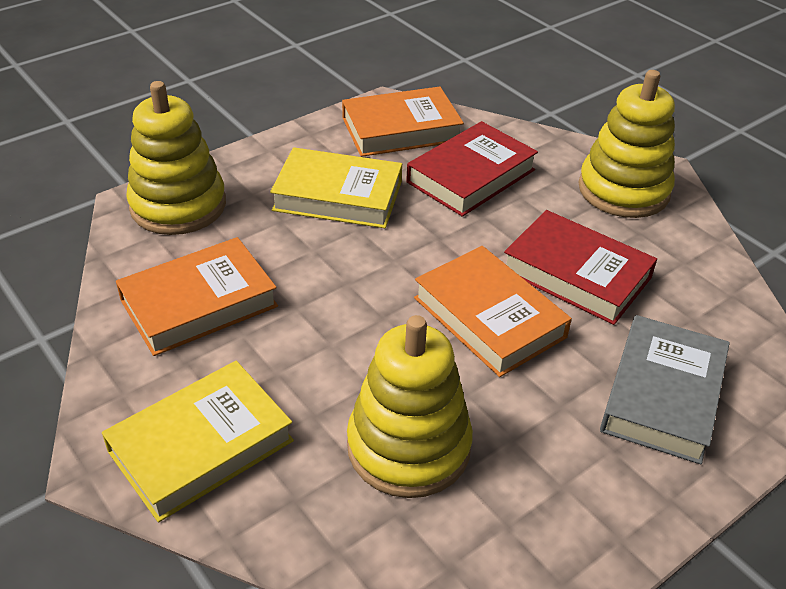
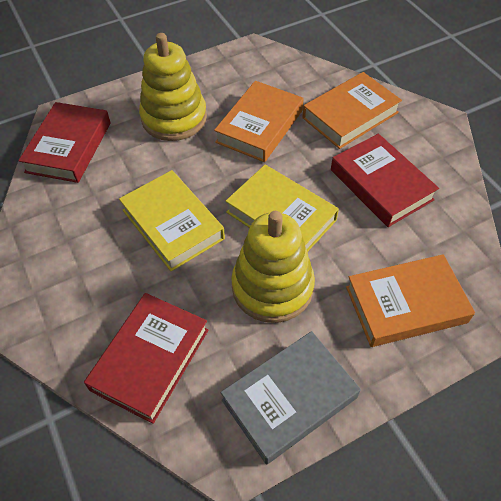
red book: [406,121,538,217] [504,210,657,325] = 2 -> [18,102,111,183] [84,293,209,424] [331,134,439,227] = 3
yellow stacking toy: [126,81,226,235] [347,315,473,498] [578,70,675,218] = 3 -> [139,33,207,141] [231,211,315,323] = 2

